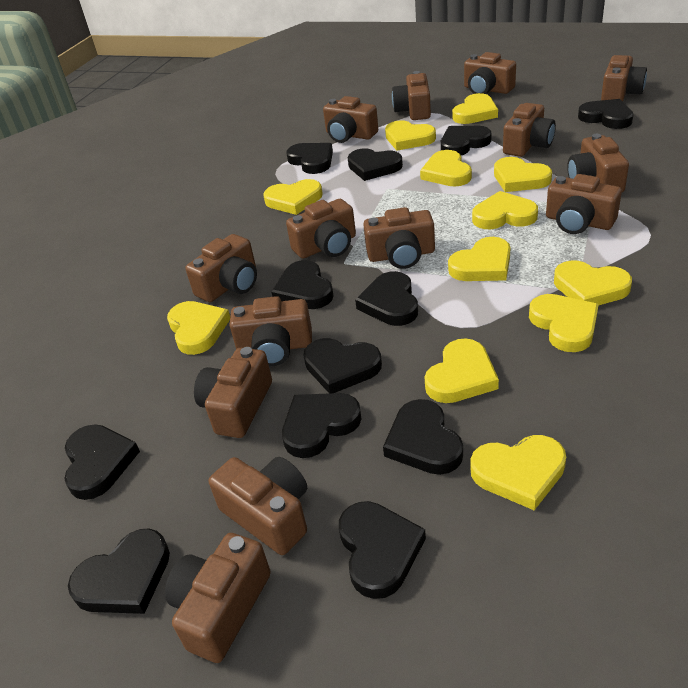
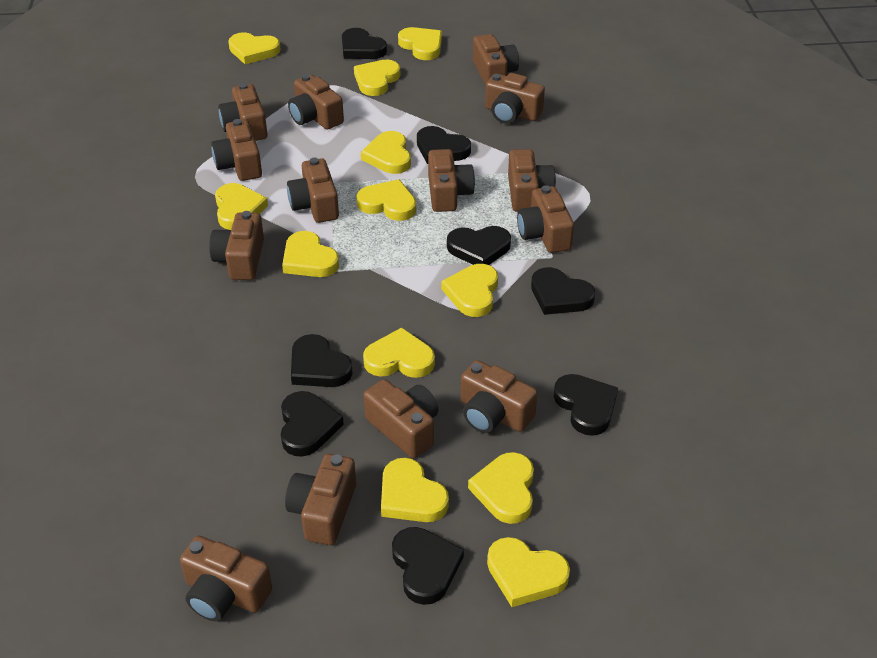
black heart: [64,424,140,500] [68,528,170,614] [272,260,334,309] [282,393,362,458] [286,143,333,174] [303,338,382,393] [339,501,426,599] [348,148,403,181] [355,271,418,326] [383,399,463,475] [441,126,492,155] [578,99,634,129] = 12 -> [281,391,344,457] [291,334,353,387] [342,28,387,59] [392,527,464,605] [417,126,471,164] [447,226,511,265] [531,267,595,315] [553,374,618,436] = 8

